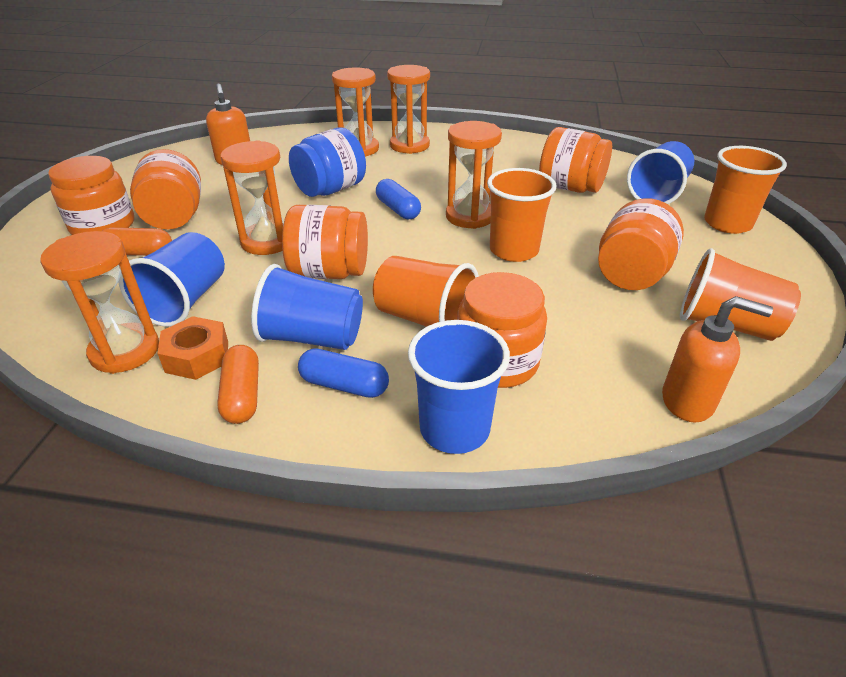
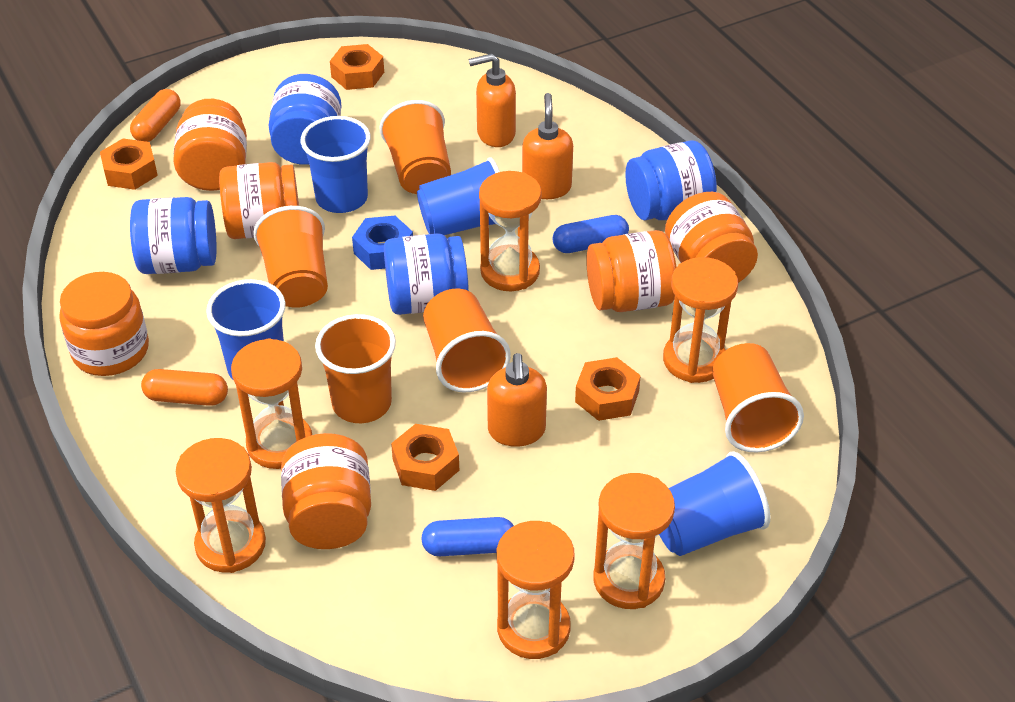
blue jar: [289,127,366,197] = 1 -> [130,197,217,274] [268,74,341,165] [384,233,469,315] [625,141,717,220] = 4
blue nut: none = 0 -> [352,216,413,270] = 1
orange cup: [373,256,479,327] [487,168,556,262] [680,248,801,341] [704,146,787,234] = 4 -> [253,206,328,308] [315,314,396,423] [380,100,451,194] [423,289,511,393] [712,343,804,452] = 5
orange hourglass: [40,231,159,374] [220,140,284,255] [332,67,379,157] [387,65,430,154] [446,121,502,229] = 5 -> [176,438,266,573] [231,338,312,469] [479,171,542,291] [497,521,575,659] [593,473,675,609] [663,257,738,383] = 6
orange nut: [157,316,228,380] = 1 -> [100,138,158,190] [330,44,384,90] [391,424,459,491] [575,357,641,421] = 4
orange soap dispenser: [206,84,250,165] [662,296,773,422] = 2 -> [469,53,516,147] [487,353,547,447] [522,93,573,199] = 3

